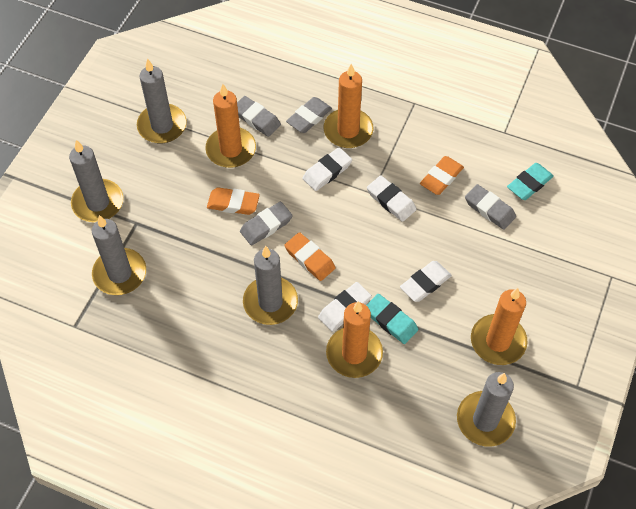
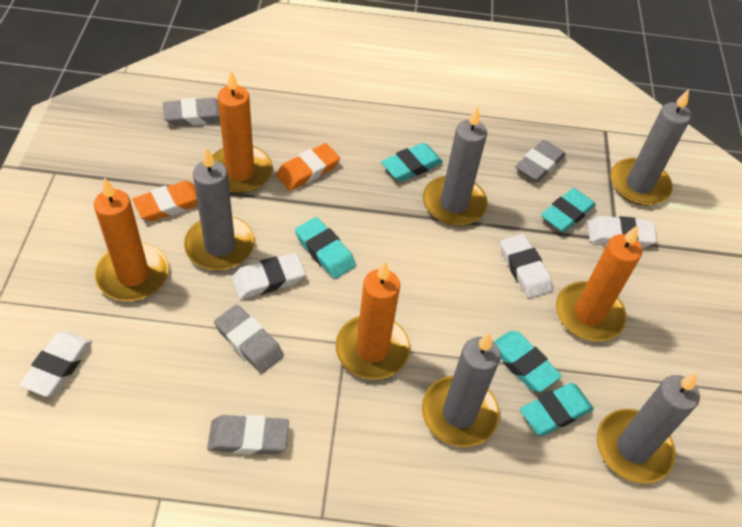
orange eraser: [207,187,260,215] [284,232,336,281] [420,156,464,195] = 3 -> [132,181,198,221] [276,143,340,191] = 2
turquoise eraser: [366,294,418,344] [507,163,554,200] = 2 -> [295,217,356,279] [381,143,443,182] [494,331,562,392] [520,383,594,436] [541,188,596,232] = 5

